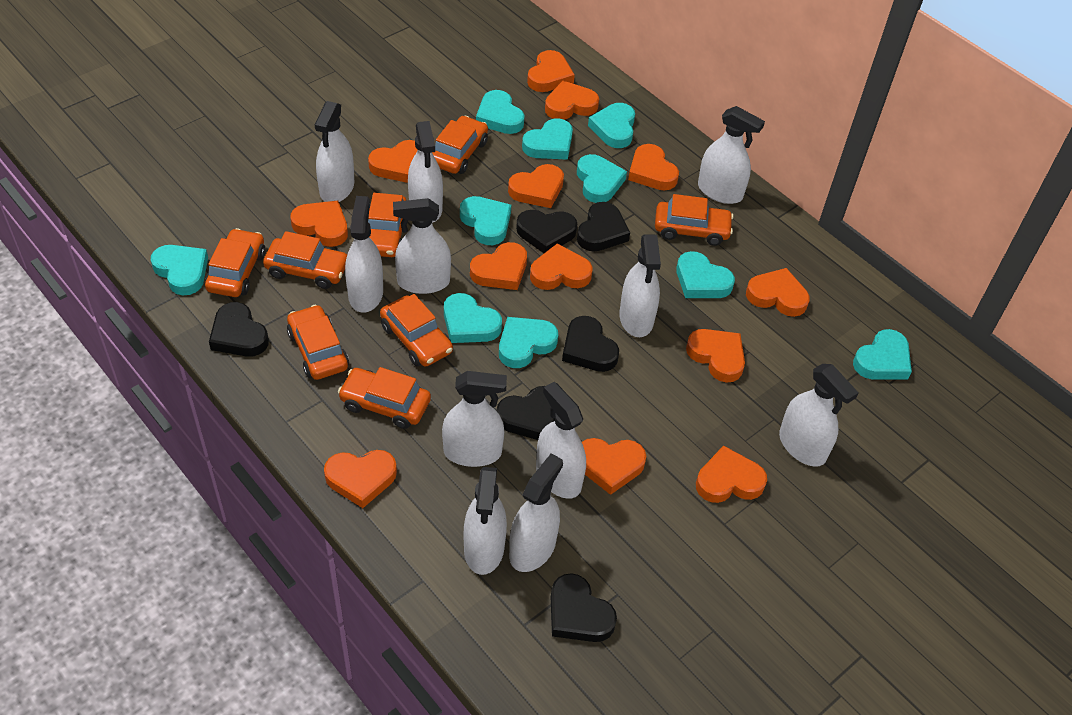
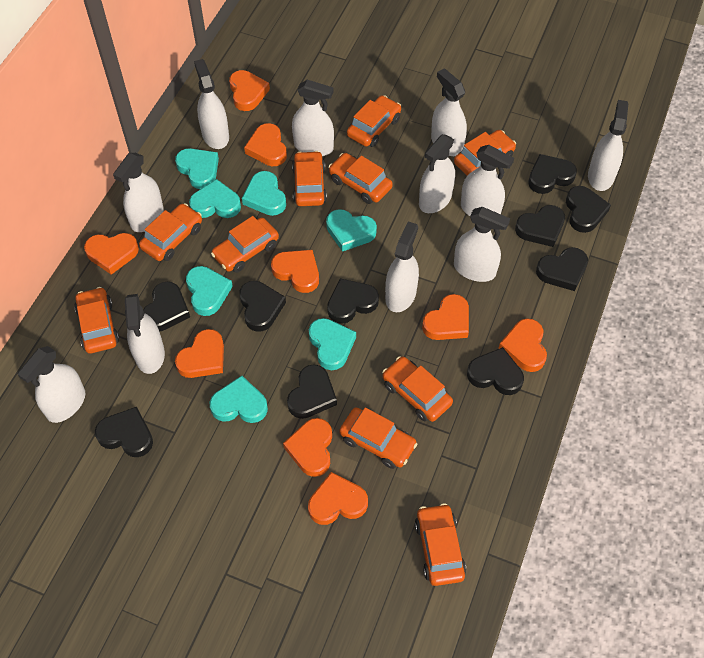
black heart: [209,302,269,357] [496,386,555,440] [516,210,577,253] [551,573,617,642] [562,316,619,372] [577,202,630,252] = 6 -> [95,407,153,457] [143,282,190,332] [239,281,286,332] [287,365,337,419] [327,278,379,324] [467,347,524,395] [515,205,565,247] [528,154,577,194] [536,247,588,291] [566,186,611,233] = 10
orange car: [205,228,266,297] [263,231,347,289] [287,305,349,380] [338,367,431,429] [368,193,407,257] [380,294,453,367] [432,116,488,174] [655,194,733,246] = 8 -> [74,287,119,353] [139,203,202,261] [211,216,279,273] [292,151,327,206] [329,153,393,204] [339,407,417,469] [347,95,401,147] [382,356,453,422] [415,503,466,586] [454,130,516,176] = 10
orange heart: [290,201,348,247] [324,450,397,508] [368,140,418,183] [470,242,527,290] [508,164,564,208] [527,50,575,92] [530,243,593,290] [545,81,599,120] [582,438,646,495] [628,144,679,191] [686,329,745,383] [696,445,767,503] [746,268,810,317] = 13 -> [84,233,139,275] [175,329,224,378] [229,70,270,111] [244,123,287,166] [271,250,319,293] [283,418,332,477] [308,472,368,525] [422,294,469,340] [498,318,547,372] = 9
turquoise heart: [151,245,208,295] [444,293,502,343] [460,196,511,245] [476,90,525,134] [499,317,558,368] [522,118,573,160] [577,154,627,203] [588,103,635,148] [676,251,735,298] [853,329,912,379] = 10 -> [175,148,219,189] [186,266,233,316] [189,179,241,218] [210,376,268,423] [242,171,286,216] [309,318,356,370] [326,209,377,252] = 7

